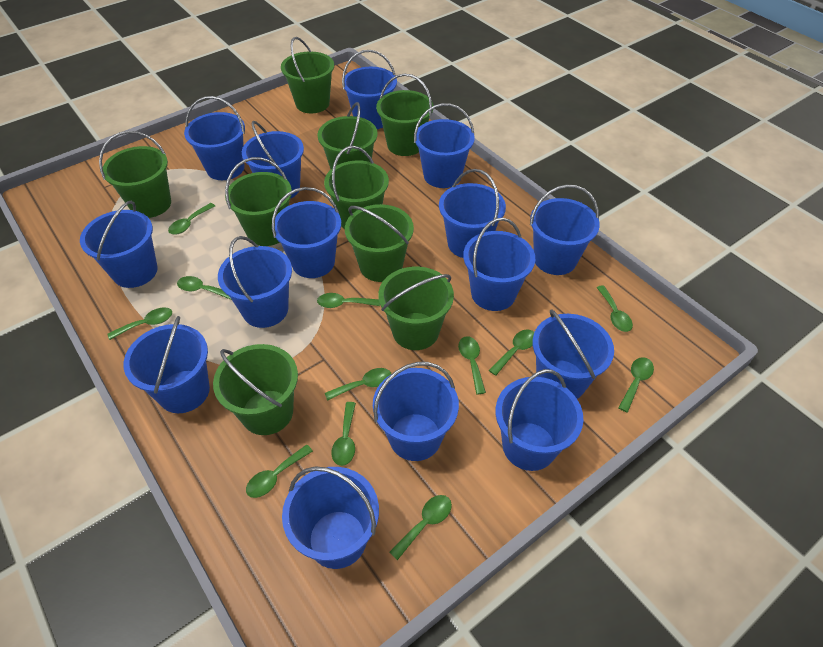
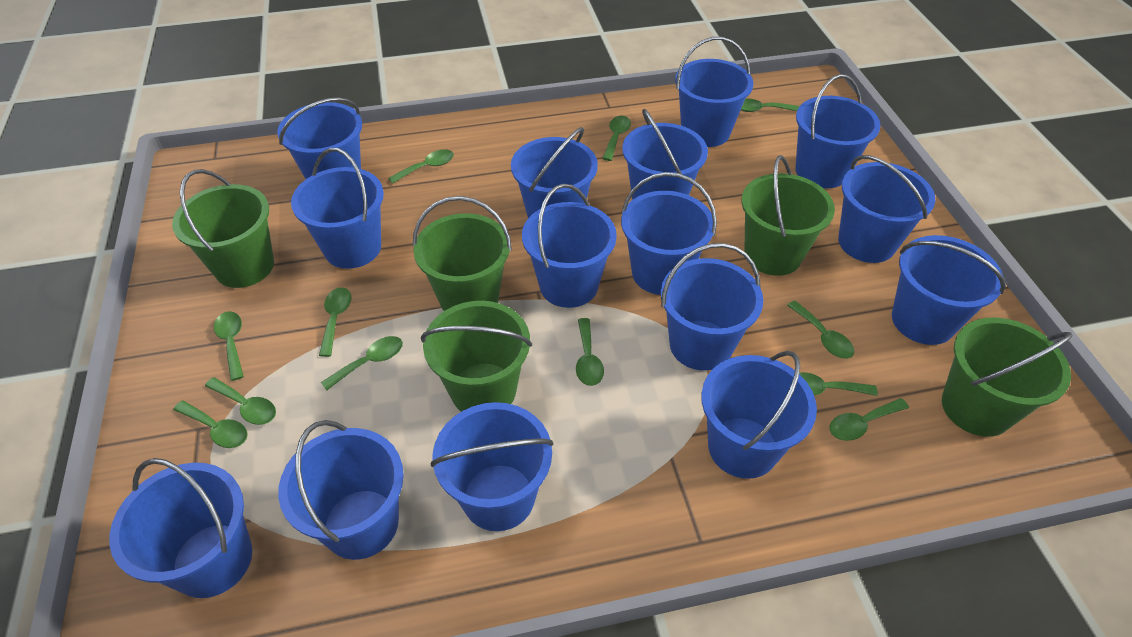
green bucket: [99,131,171,218] [213,344,298,435] [225,157,292,246] [281,37,334,113] [317,102,378,169] [324,146,389,229] [345,204,414,282] [376,74,433,156] [378,267,454,350] = 9 -> [172,169,274,288] [413,196,512,311] [421,301,532,412] [742,155,835,276] [942,318,1073,437] = 5

